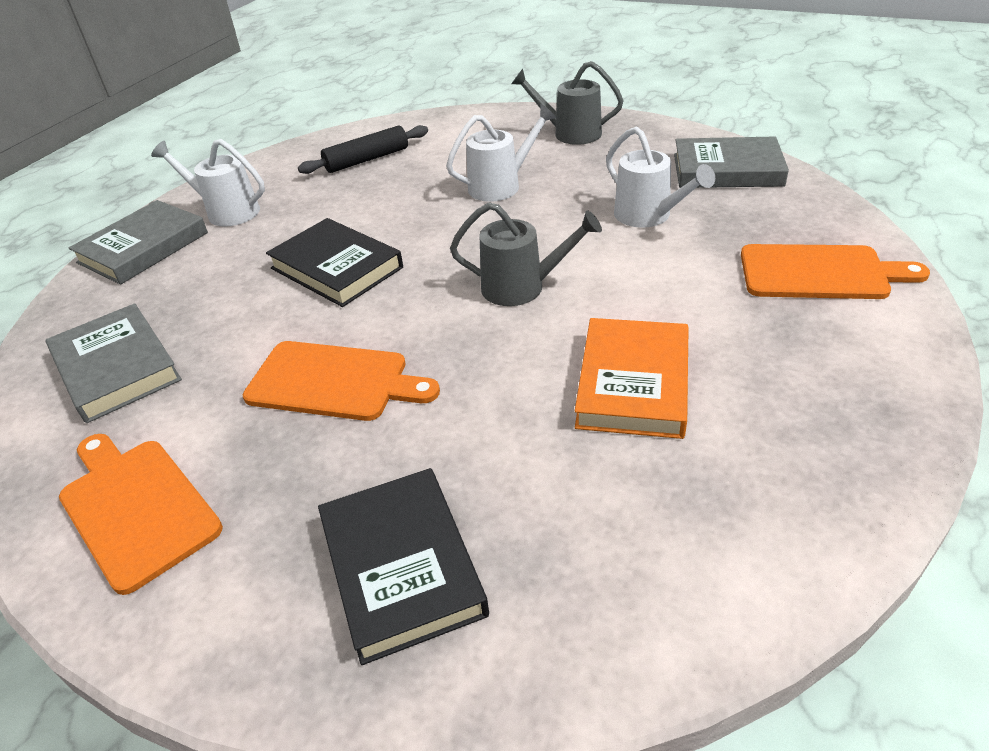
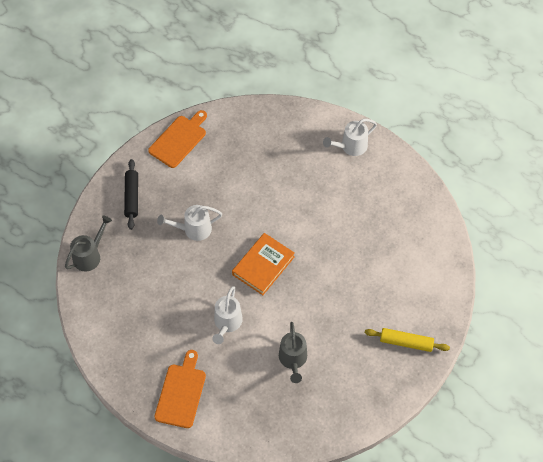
black book: [266,218,403,307] [318,468,489,665] = 2 -> none = 0
grey book: [46,303,182,423] [69,200,208,285] [674,136,789,188] = 3 -> none = 0
orange cutting board: [59,434,223,595] [243,341,440,421] [741,244,930,299] = 3 -> [148,110,207,168] [155,350,206,428] = 2
yellow rolling pin: none = 0 -> [365,328,450,352] = 1

